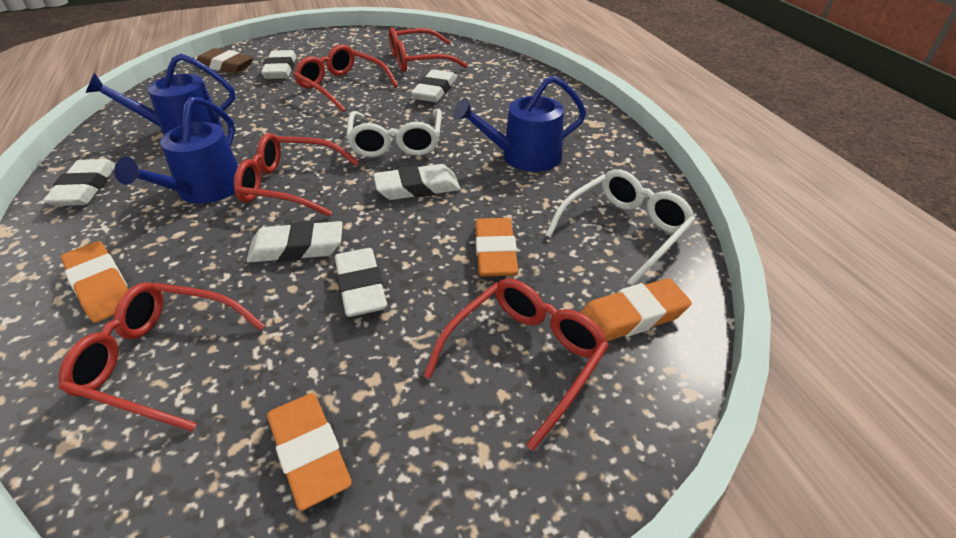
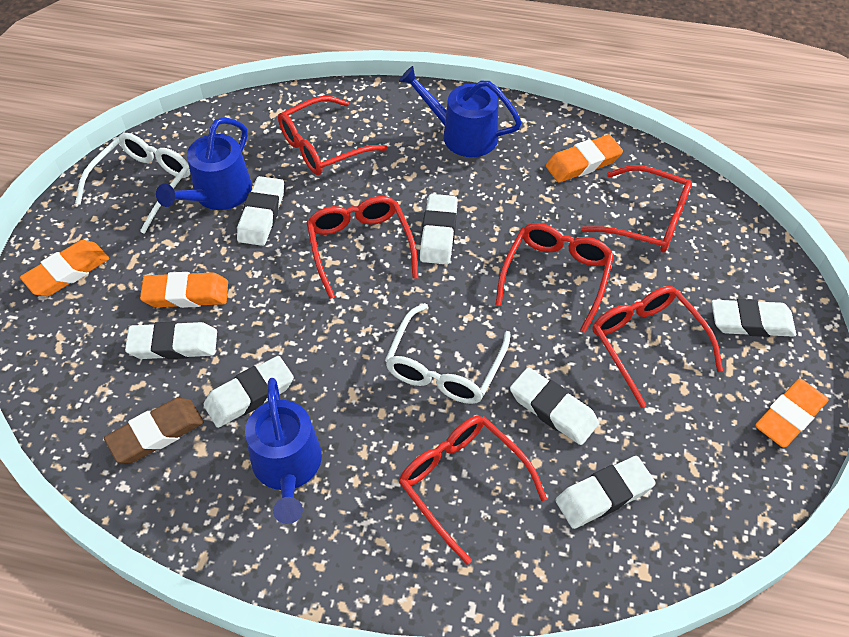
red glasses: [59,282,265,432] [234,133,359,217] [294,44,398,112] [389,27,468,72] [423,278,609,451] = 5 -> [278,96,388,175] [306,196,418,299] [399,416,547,565] [495,223,614,333] [581,165,692,253] [593,286,723,408] = 6
white eraser: [43,159,116,206] [246,221,343,262] [261,50,296,79] [335,248,387,317] [373,164,460,200] [411,69,456,102] = 6 -> [125,322,217,359] [203,356,294,428] [237,176,284,246] [420,194,458,265] [510,367,599,445] [556,456,656,529] [712,299,796,337] = 7

